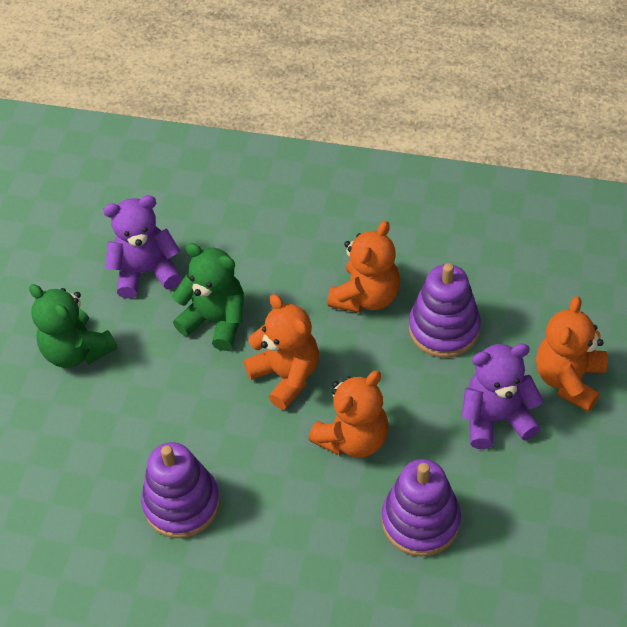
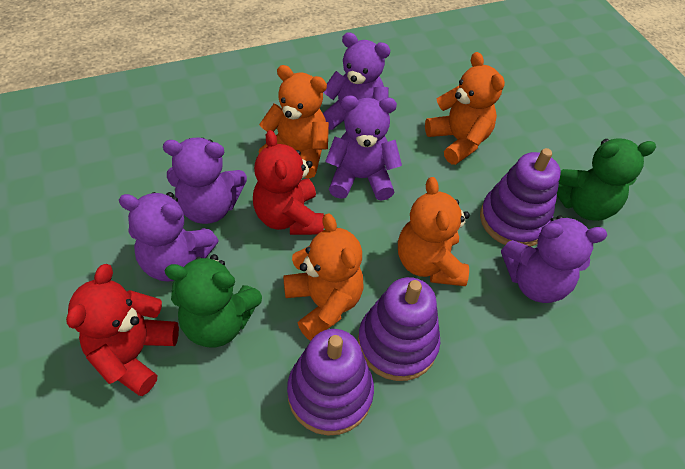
purple teddy bear: [103,195,182,299] [461,343,544,449] = 2 -> [119,192,219,282] [163,137,247,224] [323,32,390,130] [325,95,402,201] [501,215,607,303] = 5
red teddy bear: none = 0 -> [66,264,179,396] [253,130,324,235] = 2

